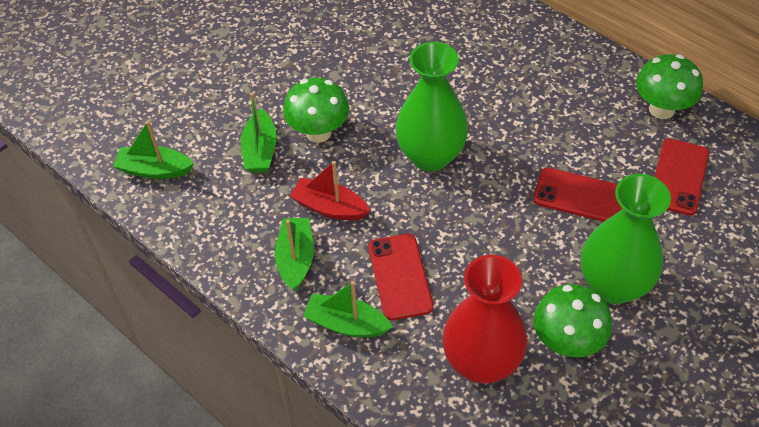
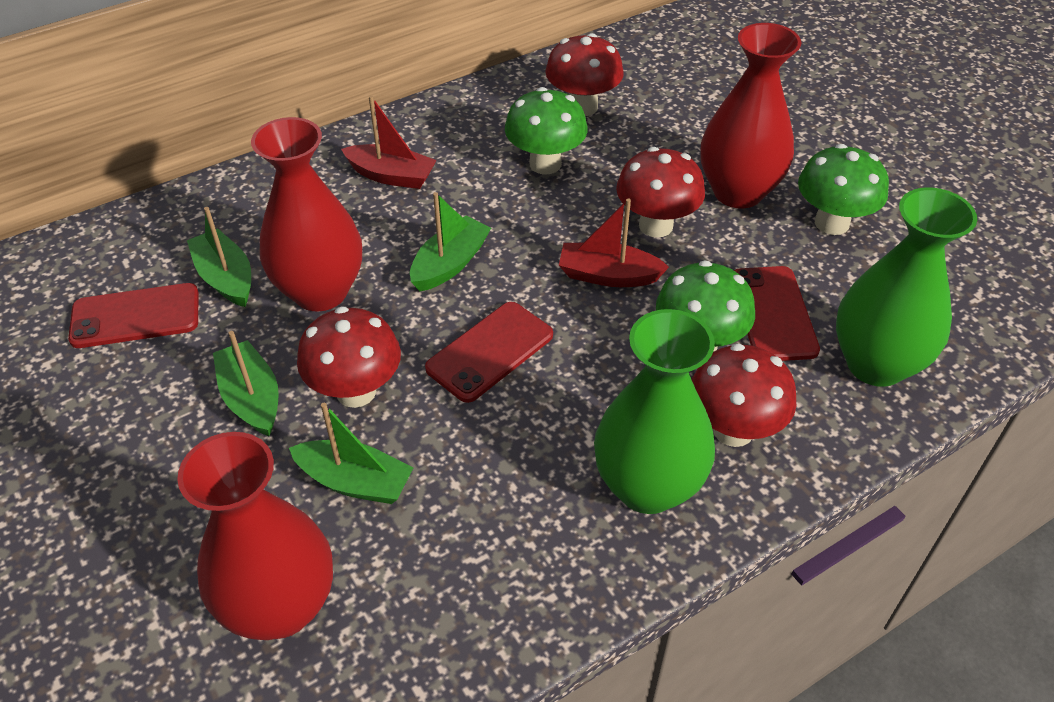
red boat: [290,161,370,220] = 1 -> [341,95,437,189] [559,198,669,287] = 2
red mushroom: none = 0 -> [297,306,401,408] [545,33,624,116] [616,147,705,238] [691,343,797,447] = 4
red vase: [442,255,528,384] = 1 -> [177,432,333,640] [251,117,362,312] [700,23,802,208] = 3

